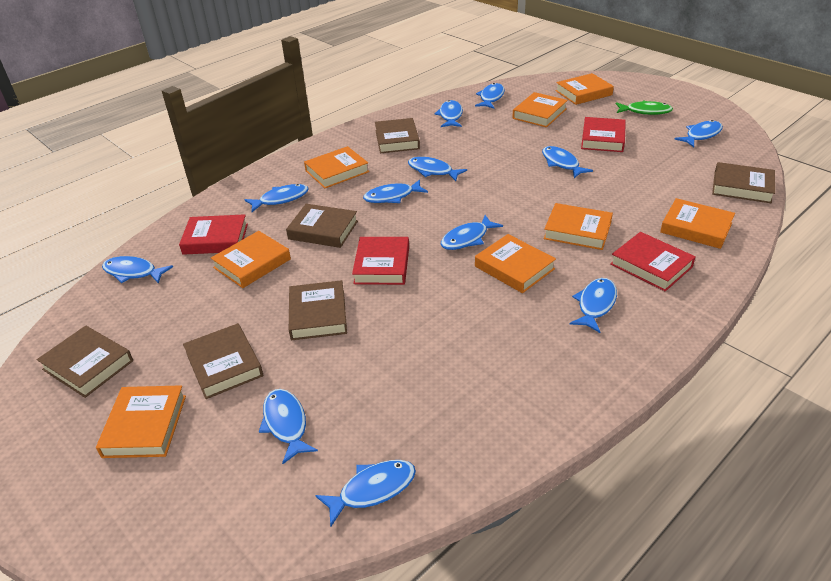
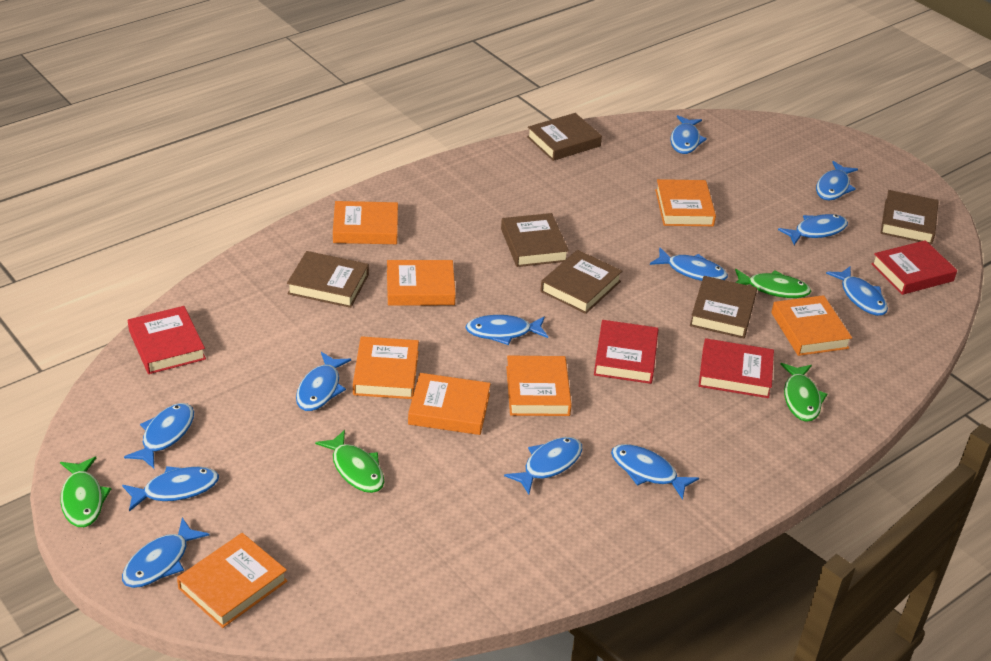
green fish: [616,100,673,115] = 1 -> [60,457,111,527] [315,430,384,493] [735,269,811,298] [780,363,827,422] = 4

